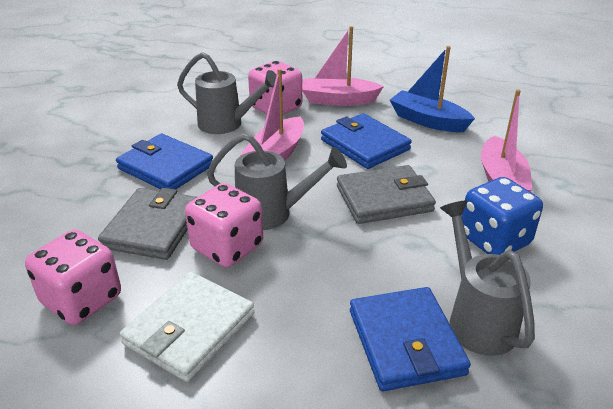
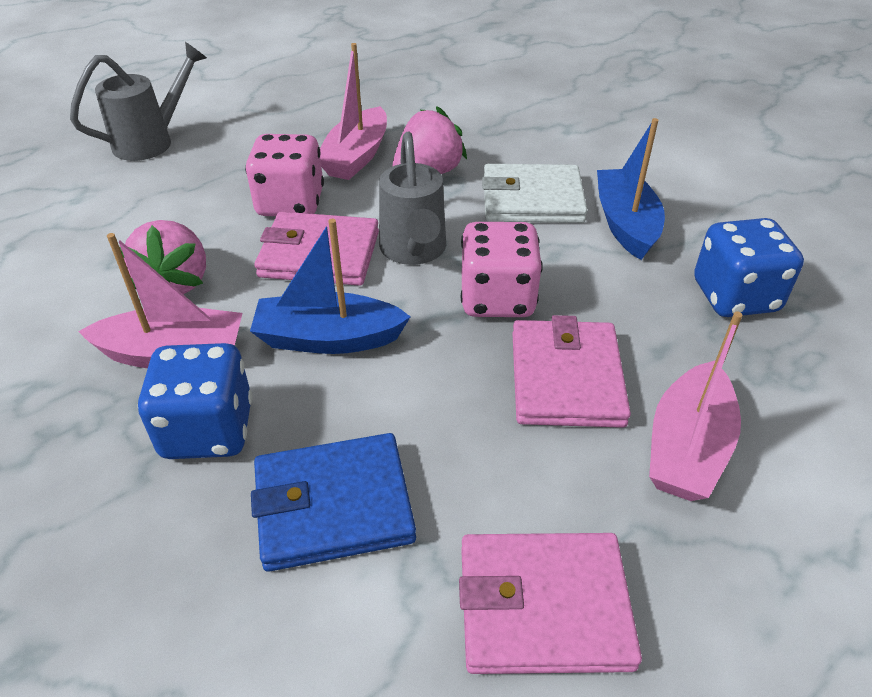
blue boat: [390,46,475,132] = 1 -> [250,219,411,354] [597,118,665,260] = 2
blue dice: [462,177,543,255] = 1 -> [138,343,253,459] [694,218,804,317] = 2
blue wallet: [116,134,213,189] [321,113,412,169] [350,287,471,391] = 3 -> [251,433,416,572] = 1
grey wallet: [98,188,197,260] [337,165,436,224] = 2 -> none = 0
grey watering can: [177,52,277,134] [207,133,347,230] [440,201,535,356] = 3 -> [70,42,207,161] [379,132,446,265] = 2
pink dice: [25,230,121,325] [185,183,263,267] [248,61,302,115] = 3 -> [245,134,324,216] [460,222,543,317] = 2
pink strawberry: none = 0 -> [120,220,206,294] [393,106,467,174] = 2
pink wallet: none = 0 -> [255,212,379,286] [459,533,642,674] [512,315,631,428] = 3

